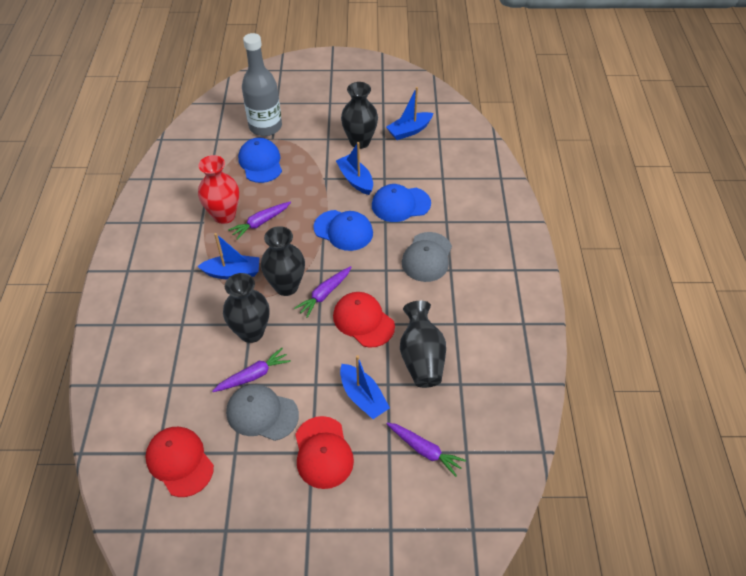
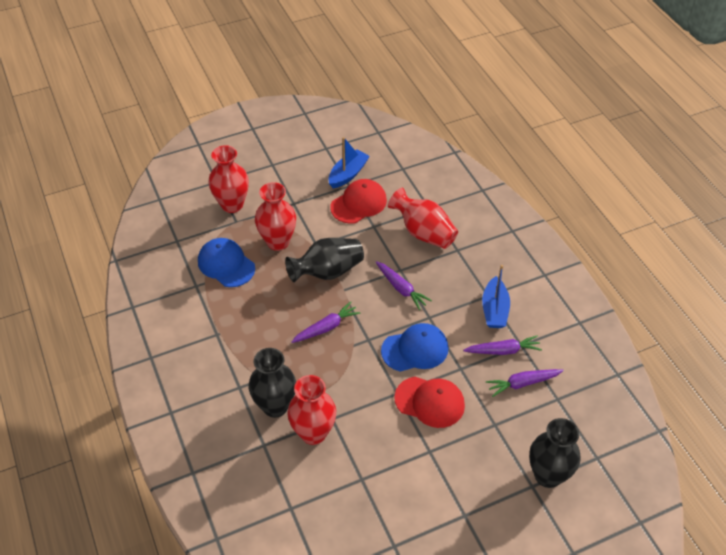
black vase: [223,273,270,343] [261,226,305,296] [341,82,378,149] [400,301,446,388] = 4 -> [249,348,296,418] [285,238,364,282] [529,418,581,488] = 3
blue boat: [197,233,260,279] [336,142,373,195] [340,355,390,419] [386,87,433,140] = 4 -> [328,137,370,189] [482,265,510,328] = 2
blue cap: [238,138,282,183] [313,210,373,251] [372,184,431,222] = 3 -> [198,238,255,287] [381,323,448,372] = 2
grey bottle: [242,33,282,136] = 1 -> none = 0
grey cap: [226,384,299,441] [402,232,452,282] = 2 -> none = 0
red cap: [145,427,214,497] [295,416,354,489] [333,292,395,348] = 3 -> [330,179,387,224] [394,377,465,428] = 2
red vase: [198,155,239,224] = 1 -> [208,145,249,213] [255,182,296,251] [287,375,336,445] [388,188,458,249] = 4

